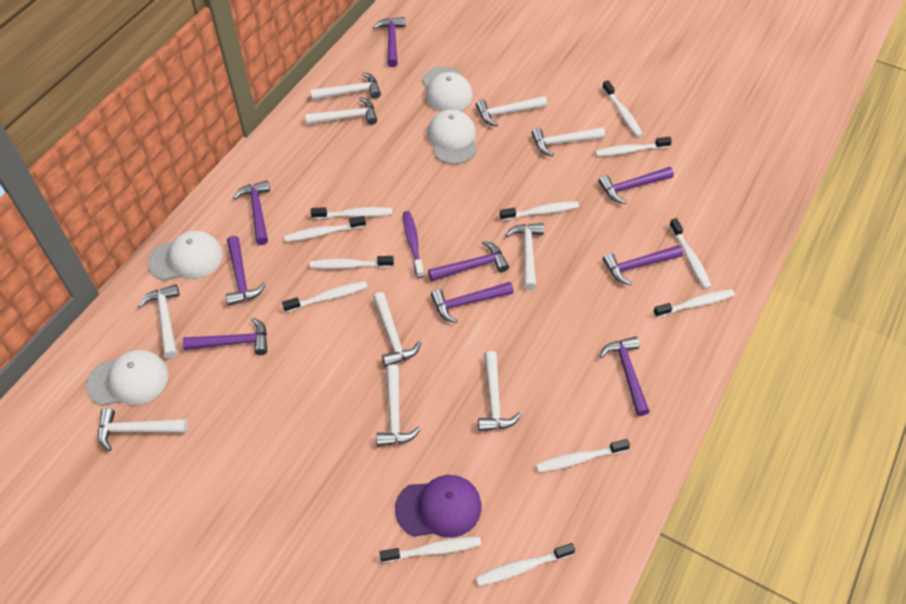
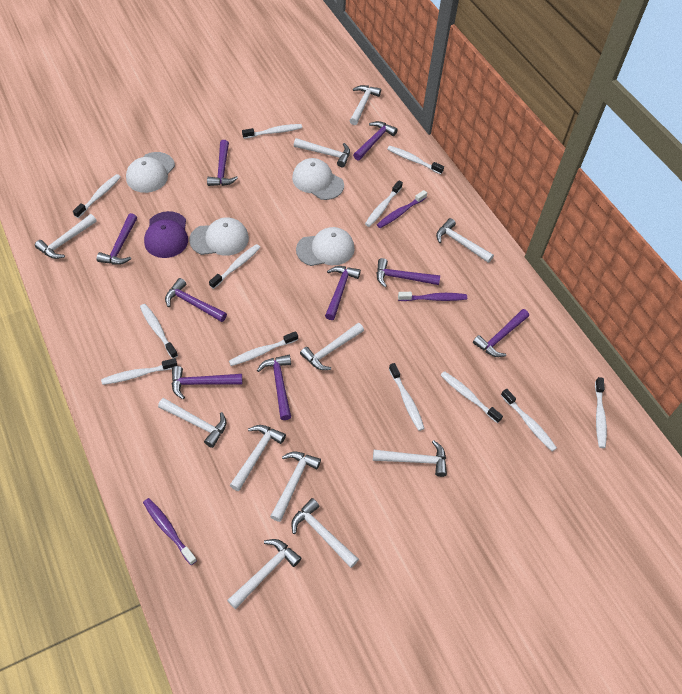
purple toothbrush: [403,211,424,278] = 1 -> [143,498,197,565] [377,190,427,228] [398,292,467,301] = 3
white hammer: [98,408,188,451] [138,284,179,358] [305,97,377,125] [310,72,381,100] [373,292,421,367] [376,364,421,447] [476,96,547,127] [478,351,521,432] [505,223,544,290] [532,127,605,157] = 10 -> [35,214,97,259] [158,398,227,448] [227,539,301,609] [230,425,286,491] [270,452,321,522] [291,498,359,568] [294,138,350,167] [300,323,364,370] [350,85,381,125] [373,440,447,477] [436,218,494,263] = 11

